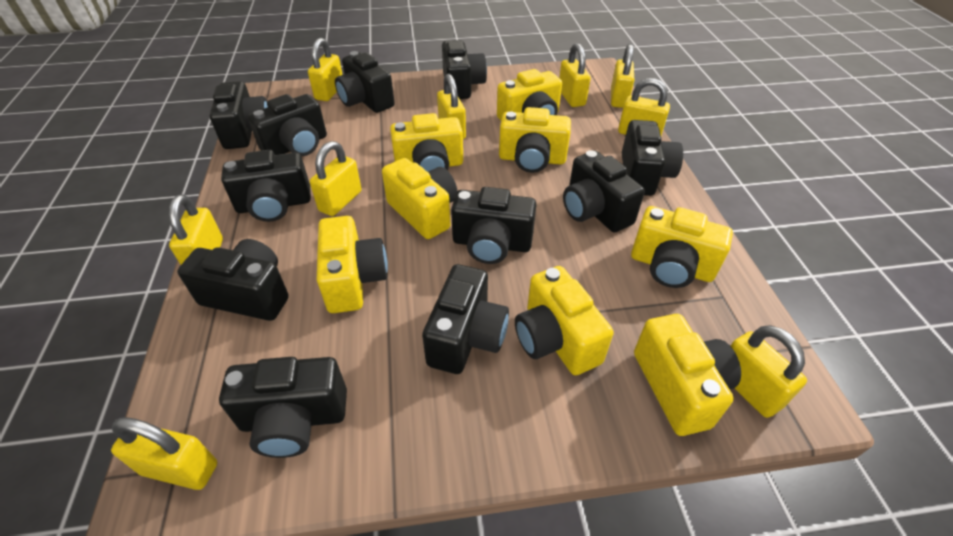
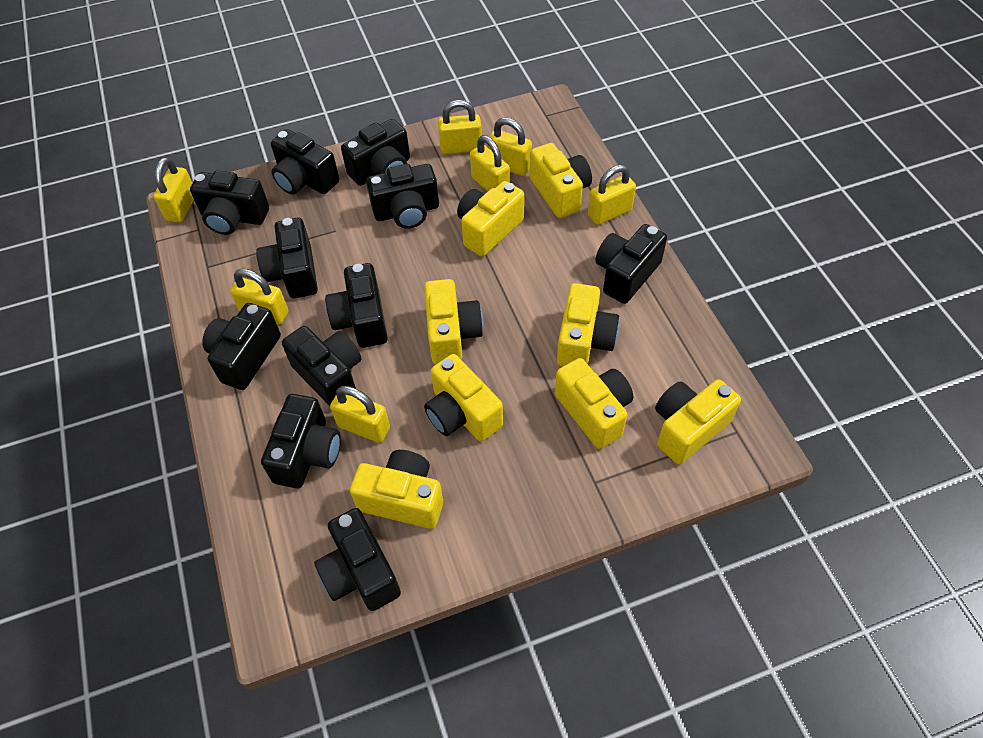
yellow padlock: [111,417,217,490] [169,194,223,265] [308,38,343,101] [310,141,362,216] [437,74,466,139] [559,43,591,107] [611,44,634,108] [618,78,670,136] [731,325,807,418] = 9 -> [153,157,194,223] [230,268,288,325] [330,386,390,443] [438,100,482,154] [470,135,510,191] [487,118,532,176] [588,165,636,225] = 7

